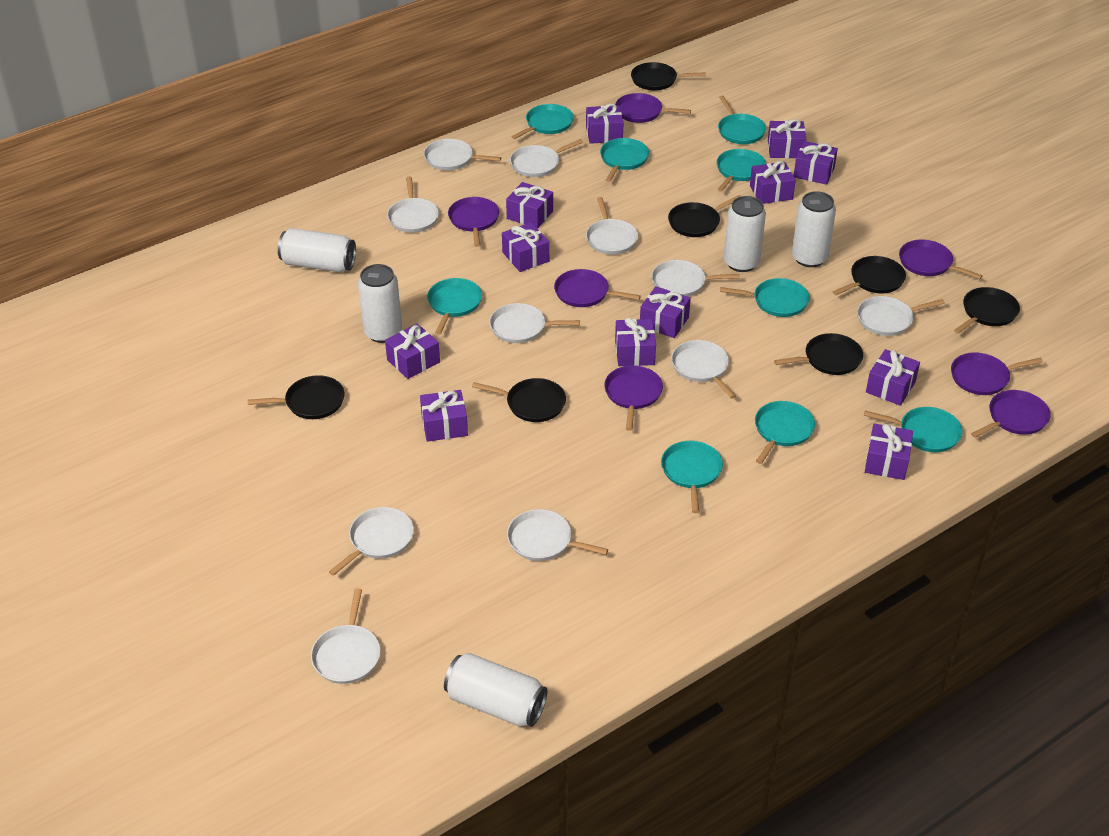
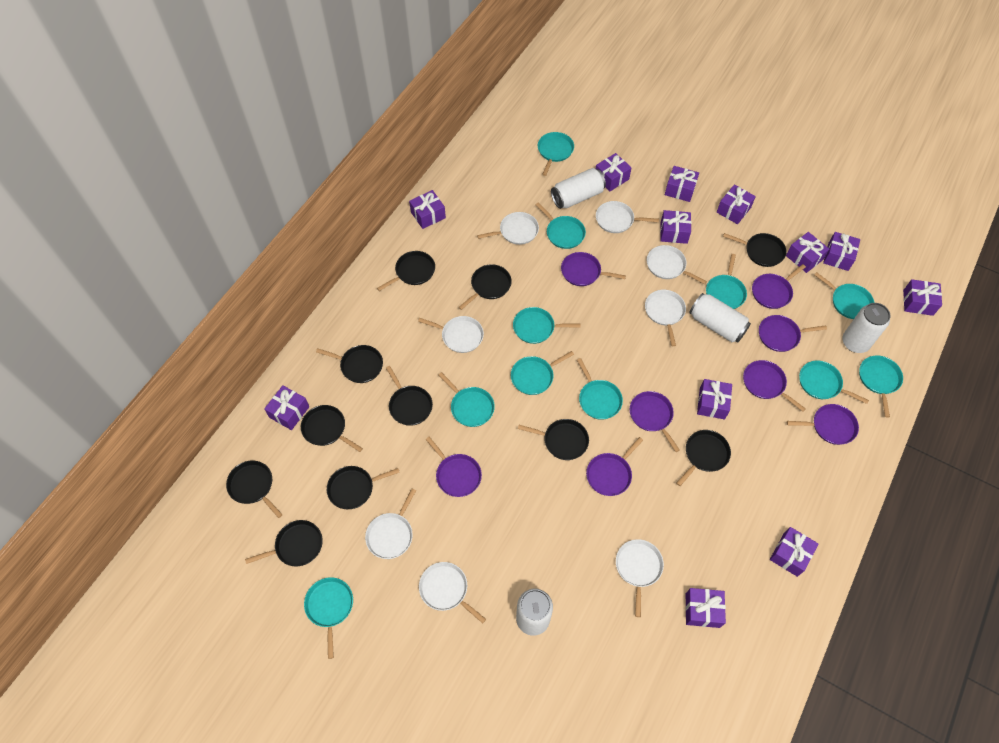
black pan: [248,375,345,419] [472,378,566,422] [631,62,706,90] [668,195,741,237] [774,333,863,375] [833,256,906,295] [954,287,1020,334] = 7 -> [226,461,283,518] [245,520,323,566] [301,405,363,452] [316,345,383,383] [327,466,400,509] [377,251,435,291] [386,366,433,426] [459,264,512,310] [518,419,589,460] [676,430,731,486] [723,233,787,267] = 11
purple pan: [448,197,499,247] [554,269,641,307] [604,366,663,431] [615,93,691,123] [899,240,982,279] [951,352,1043,395] [971,390,1051,438] = 7 -> [425,437,482,497] [561,252,626,286] [586,437,643,496] [630,391,680,452] [743,360,806,411] [752,264,806,309] [759,315,827,352] [787,404,859,445] = 8
turquoise pan: [427,278,482,334] [512,104,574,139] [600,138,649,182] [661,441,723,513] [717,149,766,192] [718,96,766,144] [720,278,810,317] [755,401,815,464] [864,407,962,452] = 9 -> [304,577,353,659] [439,372,495,427] [511,351,574,395] [513,307,581,344] [536,203,586,249] [538,132,574,176] [577,358,623,420] [706,254,747,309] [799,361,869,404] [814,272,874,319] [859,355,903,417] = 11
white can: [278,228,356,272] [358,264,402,343] [444,653,547,727] [724,196,766,272] [792,191,836,267] = 5 -> [516,589,553,636] [551,168,606,209] [689,293,751,342] [842,303,890,353] = 4
white pan: [311,588,381,684] [329,507,414,576] [387,176,439,233] [424,139,501,171] [489,303,580,343] [507,509,608,561] [510,139,583,177] [586,197,638,255] [651,260,740,297] [671,340,736,399] [857,296,945,336] = 11 -> [365,489,416,559] [418,316,484,353] [419,562,486,623] [477,212,539,245] [596,201,659,233] [616,539,664,617] [645,290,686,346] [647,245,707,284] = 8

